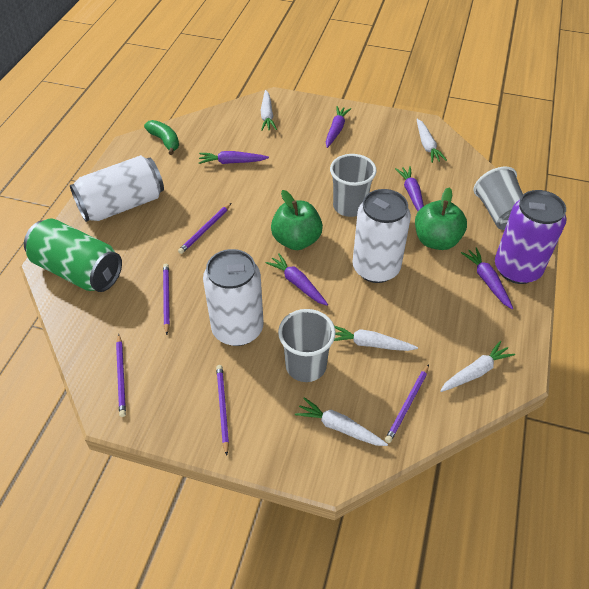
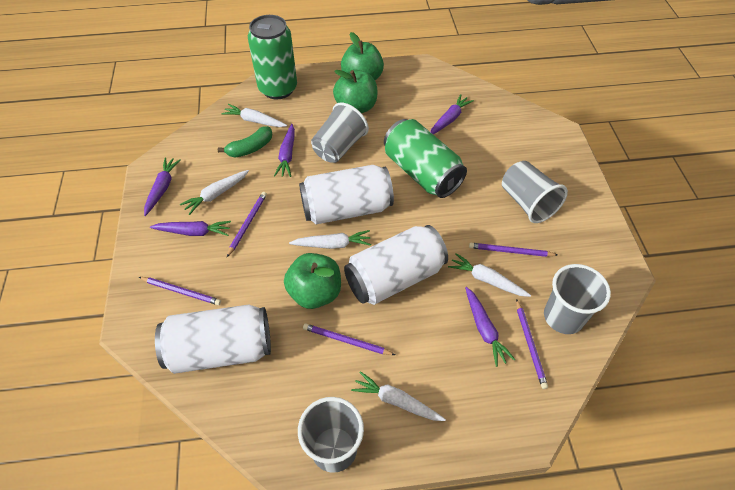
green apple: [271,190,323,250] [415,188,467,250] = 2 -> [284,253,341,309] [333,69,377,113] [341,32,384,80] = 3
green can: [24,218,122,292] = 1 -> [248,15,297,99] [384,119,467,198] = 2
grey cup: [278,309,336,382] [330,154,377,217] [473,167,523,230] = 3 -> [298,397,364,473] [311,103,369,163] [502,161,568,223] [544,264,611,334] = 4
purple can: [495,190,566,284] = 1 -> none = 0

